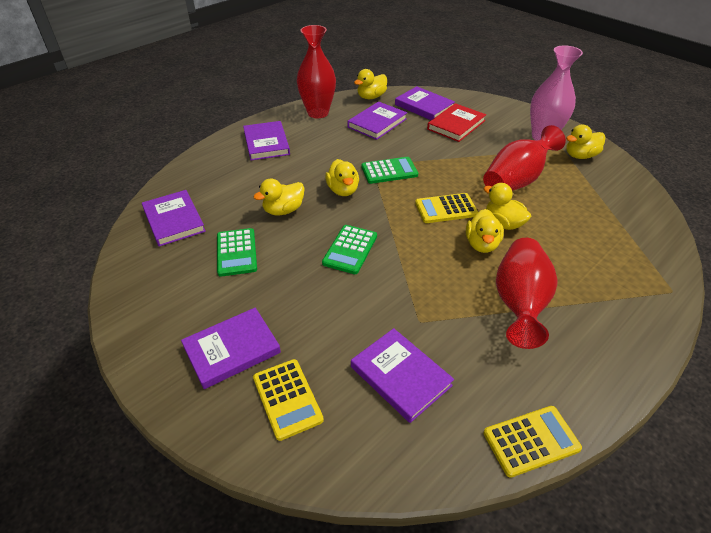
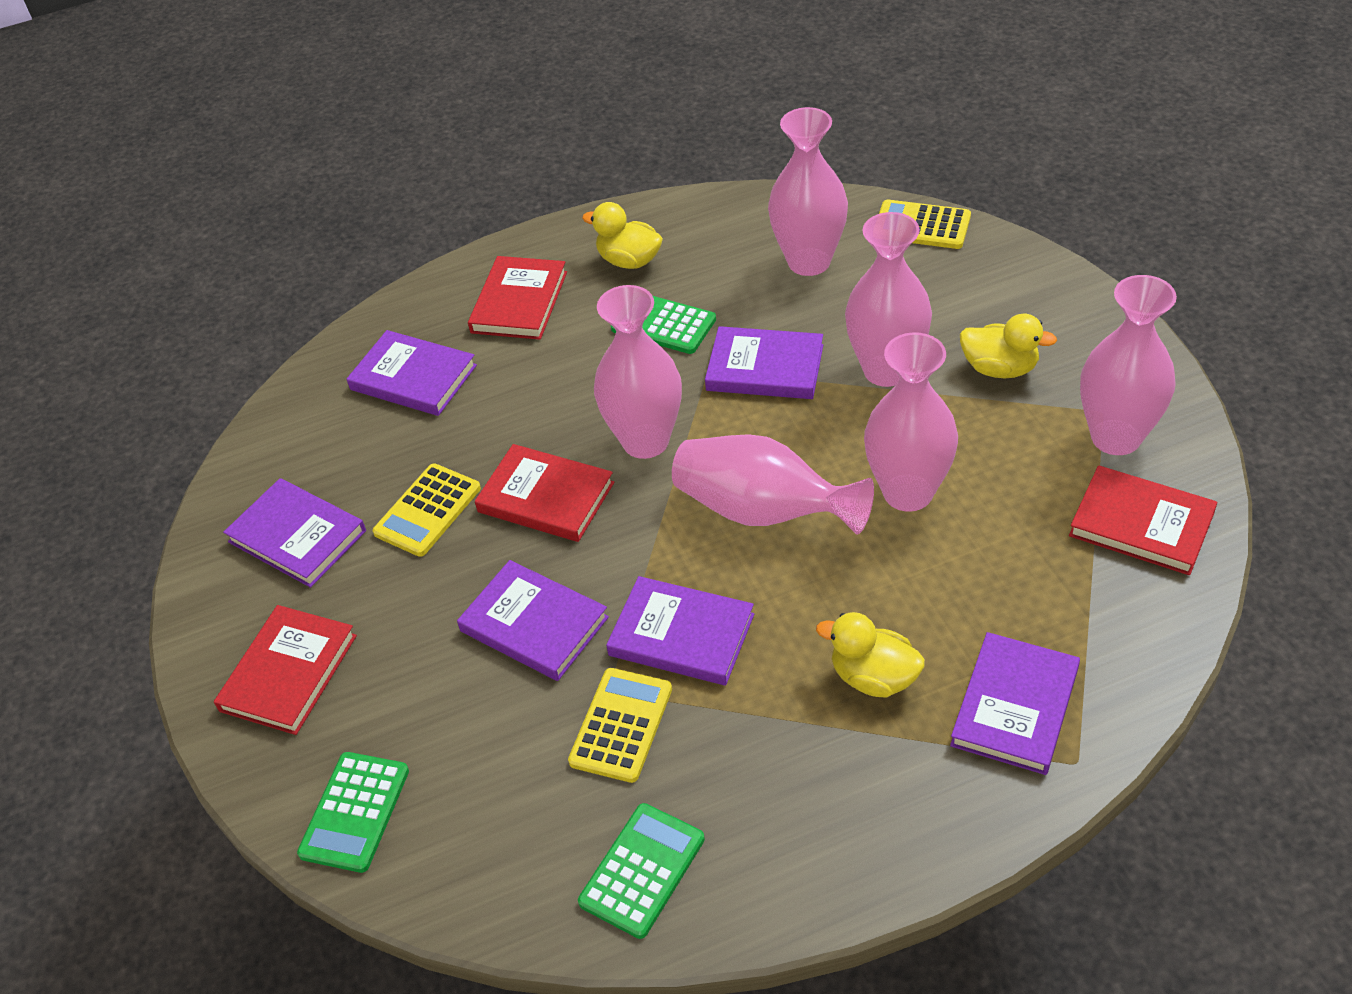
pink vase: [530,45,583,140] = 1 -> [594,285,682,459] [672,434,874,535] [768,107,848,276] [845,212,932,387] [864,332,958,512] [1080,275,1177,455] = 6
red book: [427,103,486,142] = 1 -> [214,605,357,735] [468,256,567,340] [475,444,614,542] [1069,465,1217,575] = 4
red vase: [297,25,336,118] [483,125,566,191] [496,238,558,349] = 3 -> none = 0
yellow duck: [253,179,305,215] [325,159,359,196] [354,69,387,99] [466,209,504,253] [483,183,531,230] [566,124,605,159] = 6 -> [582,202,663,269] [816,612,925,698] [960,314,1057,378] = 3

